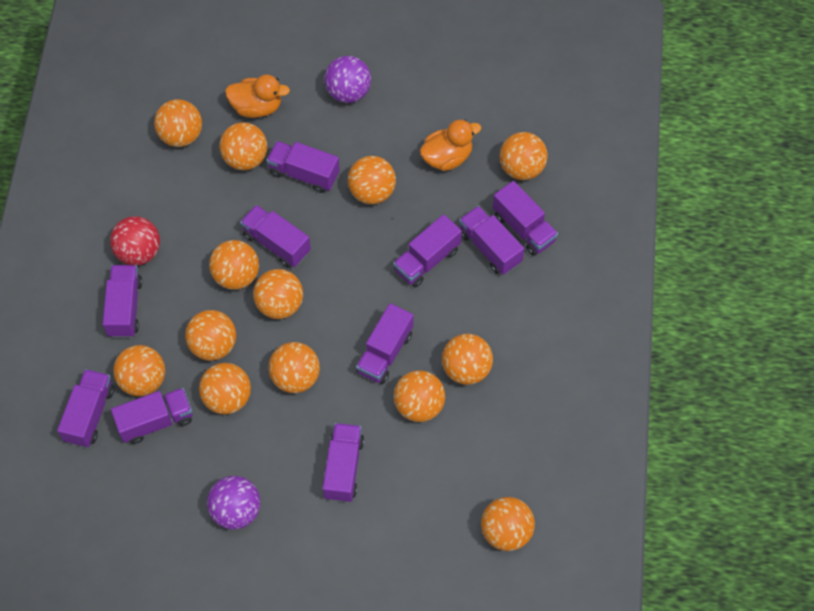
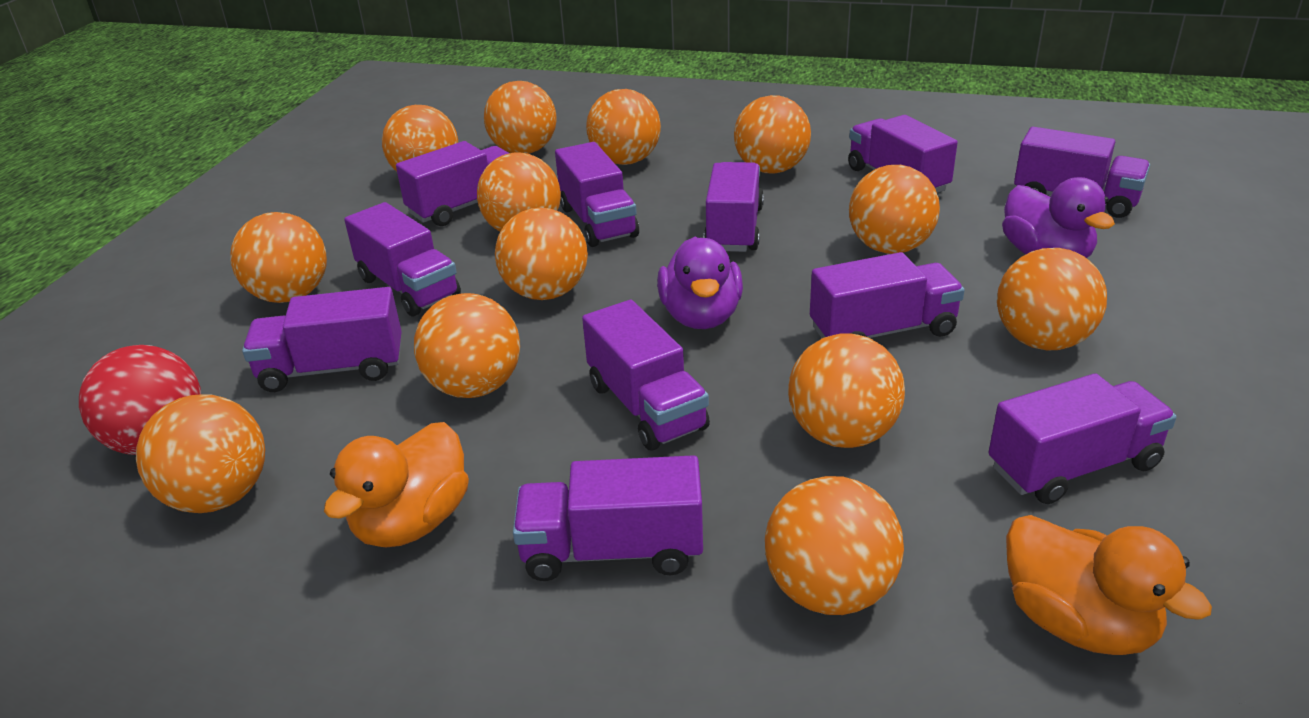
purple ball: [207,476,261,530] [324,56,371,103] = 2 -> none = 0
purple duck: none = 0 -> [657,237,743,329] [1002,177,1115,258] = 2
purple truck: [57,369,115,448] [103,265,143,338] [111,388,192,444] [240,205,311,268] [266,141,340,193] [323,423,364,502] [356,303,414,384] [393,214,462,288] [459,206,524,275] [493,181,558,256] = 10 -> [242,287,402,392] [344,202,461,316] [396,141,509,226] [513,455,703,581] [555,142,639,247] [582,300,710,450] [704,162,764,252] [810,252,965,338] [848,115,958,193] [988,373,1177,504] [1014,127,1150,218] = 11

